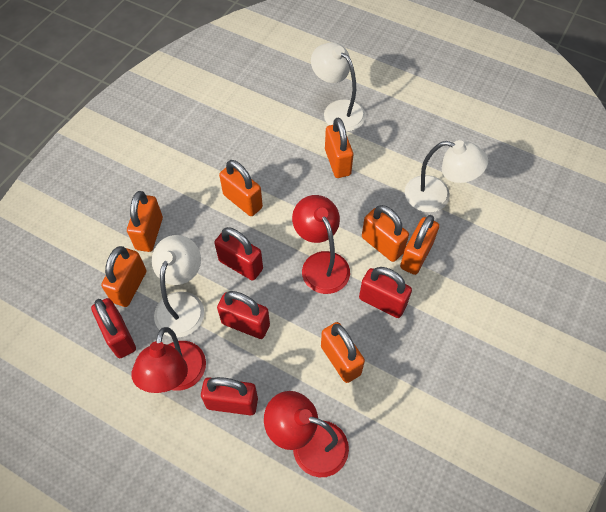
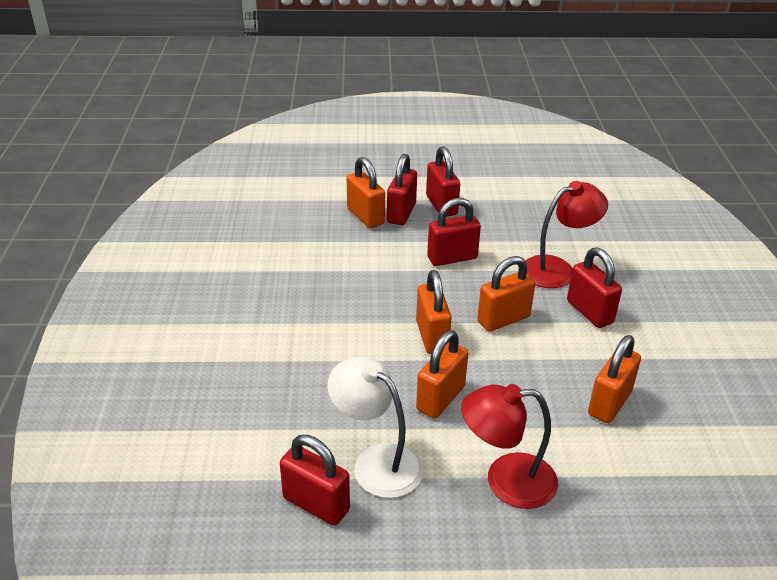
orange padlock: [101,246,147,307] [127,191,163,252] [219,160,263,216] [321,322,365,383] [325,118,353,178] [362,205,409,262] [400,215,439,275] = 7 -> [347,157,385,228] [416,270,452,354] [416,330,468,418] [477,256,535,332] [588,335,641,423] = 5
red lamp: [131,327,206,393] [264,391,349,477] [292,195,350,294] = 3 -> [461,384,558,509] [525,181,608,288] = 2
white lamp: [152,235,204,338] [311,42,366,132] [405,140,488,213] = 3 -> [328,356,424,498] = 1

